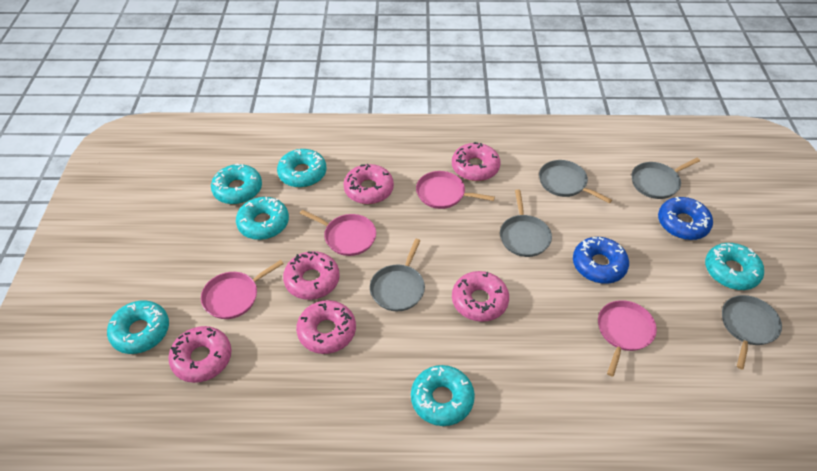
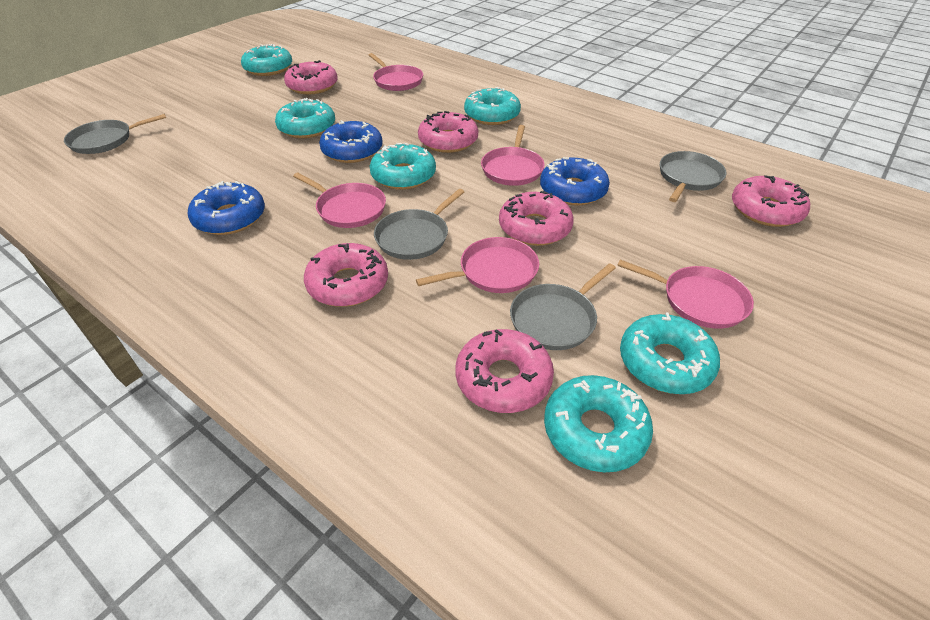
blue donut: [573,237,629,284] [658,197,713,240] = 2 -> [188,181,265,235] [319,120,383,163] [540,157,610,206] = 3
grey pan: [370,239,425,311] [500,189,552,257] [539,160,612,204] [632,158,700,199] [722,295,782,370] = 5 -> [64,114,166,154] [374,189,464,260] [510,263,616,350] [660,151,726,202] = 4
pink pan: [201,260,284,319] [300,210,376,256] [416,171,495,209] [598,300,657,377] = 4 -> [293,173,386,228] [369,53,423,91] [416,237,539,293] [481,125,545,186] [617,260,754,329] = 5

